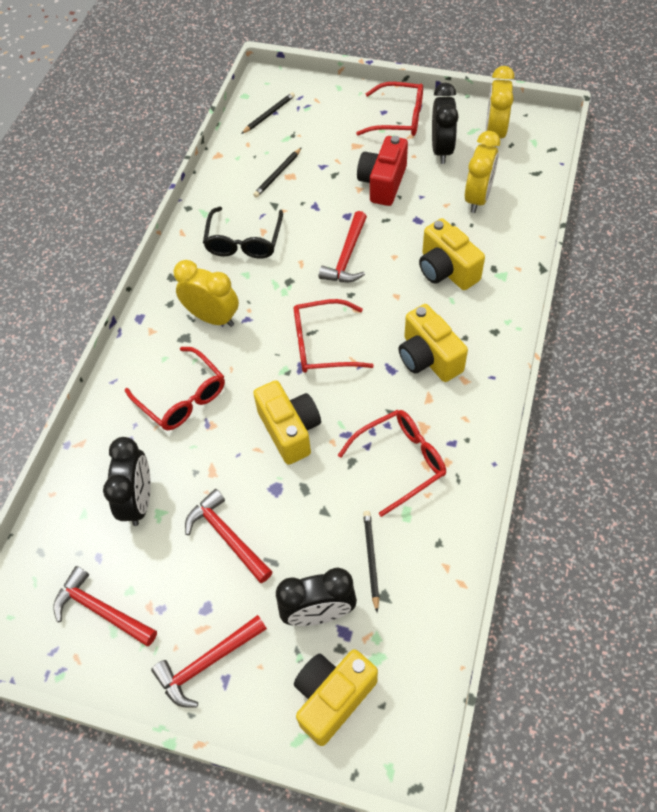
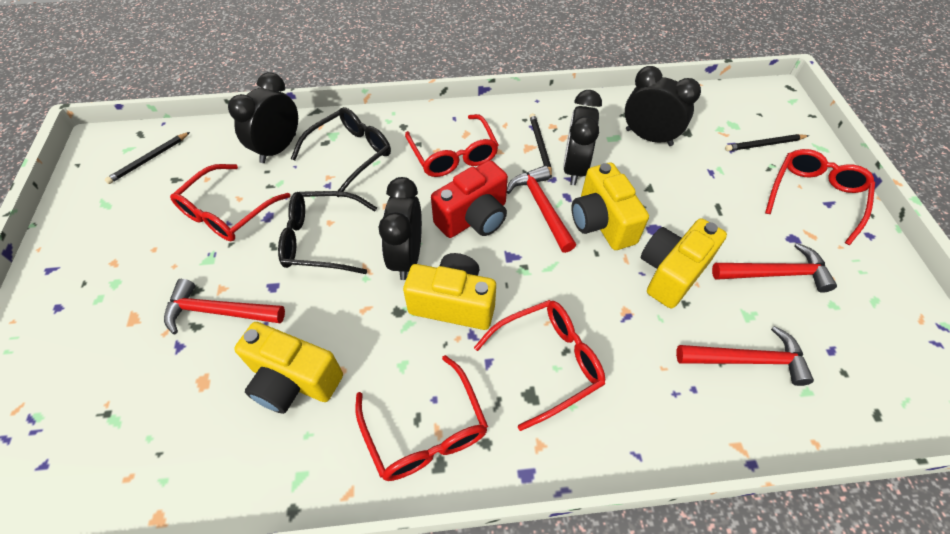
black clock: [103,437,151,526] [276,567,357,626] [432,83,459,164] = 3 -> [228,72,298,163] [379,177,422,280] [563,90,602,185] [625,66,701,146] = 4
black glasses: [203,207,283,259] = 1 -> [278,191,377,274] [291,107,391,197] = 2
red glasses: [125,347,225,430] [294,299,374,373] [338,410,446,517] [356,82,423,136] = 4 -> [170,164,290,241] [355,355,488,481] [405,114,498,177] [474,300,605,431] [765,149,875,245] = 5
yellow clock: [174,260,239,327] [465,131,500,213] [486,66,515,147] = 3 -> none = 0

